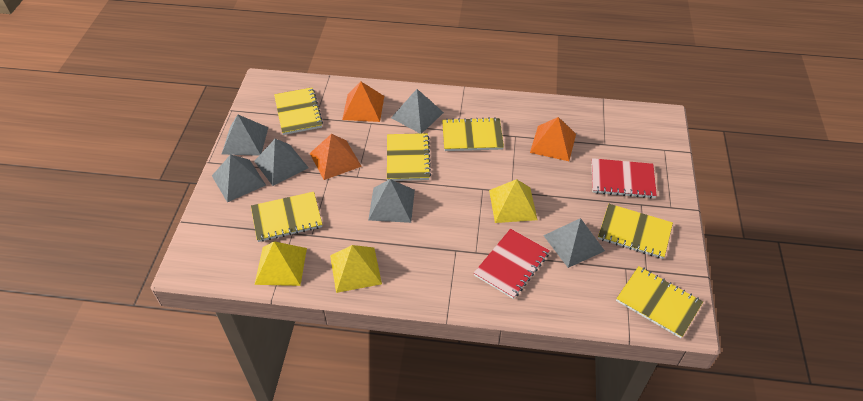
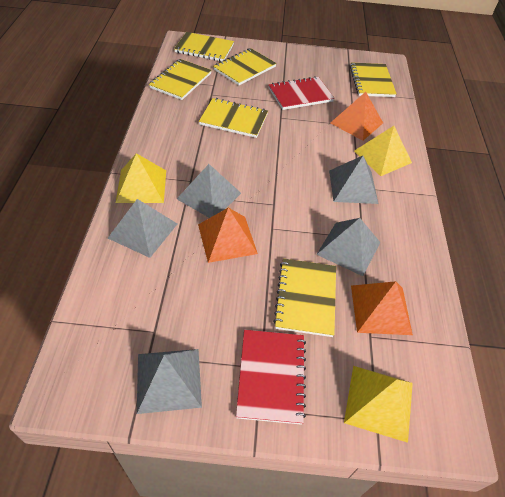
grey pyramid: [212,154,266,202] [222,115,269,156] [254,139,309,186] [368,179,415,223] [391,89,444,133] [543,218,605,268] = 6 -> [108,199,177,258] [137,349,202,414] [177,164,241,218] [316,218,380,276] [329,156,378,204] = 5

